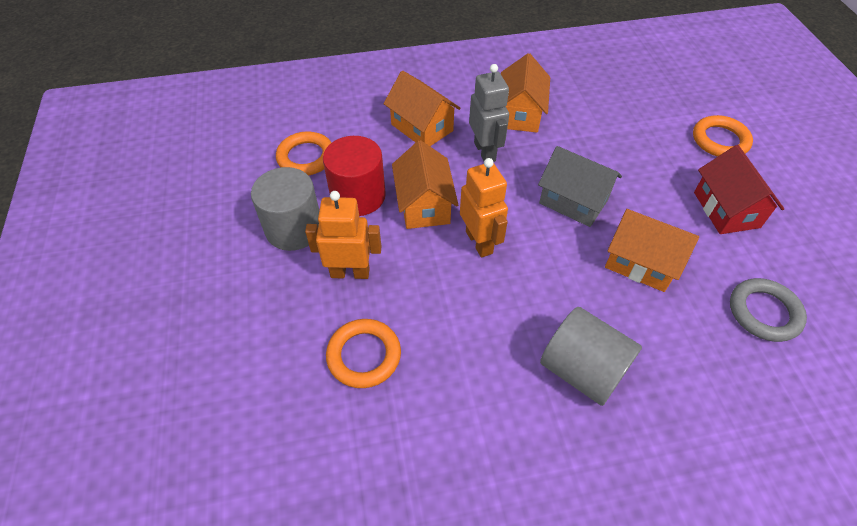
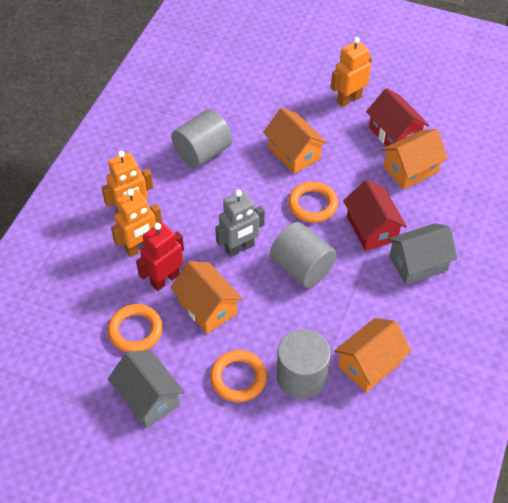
grey cylinder: [251,167,319,251] [540,307,642,406] = 2 -> [171,109,232,168] [270,222,337,288] [277,329,331,399] = 3
grey house: [538,146,622,227] = 1 -> [108,350,185,428] [388,223,457,285] = 2
grey ring: [730,278,807,342] = 1 -> none = 0
orange robot: [305,191,382,279] [460,158,508,257] = 2 -> [101,151,153,213] [111,189,162,257] [331,37,372,107] = 3
red cylinder: [323,136,386,216] = 1 -> none = 0
red house: [694,145,784,234] = 1 -> [343,180,407,251] [366,88,429,146] = 2
red robot: none = 0 -> [136,222,184,291] = 1

